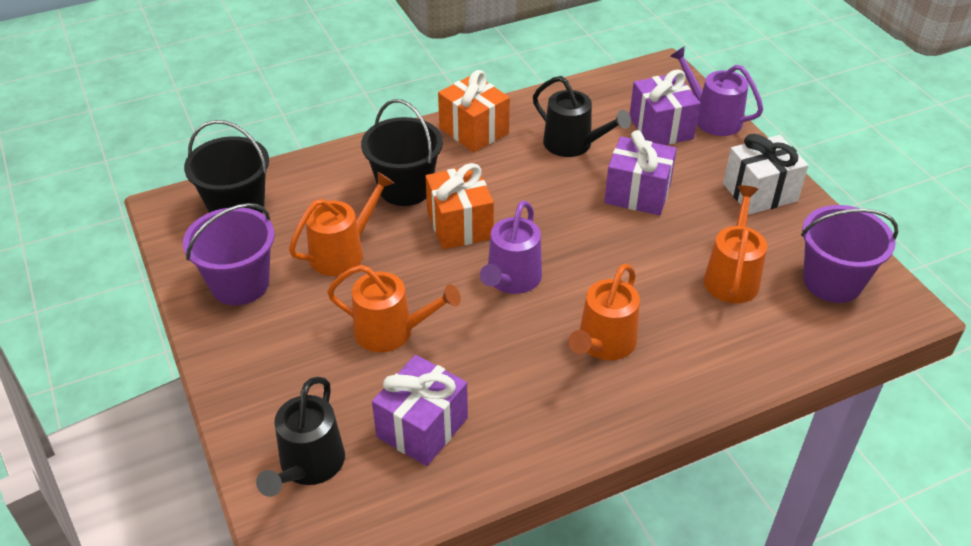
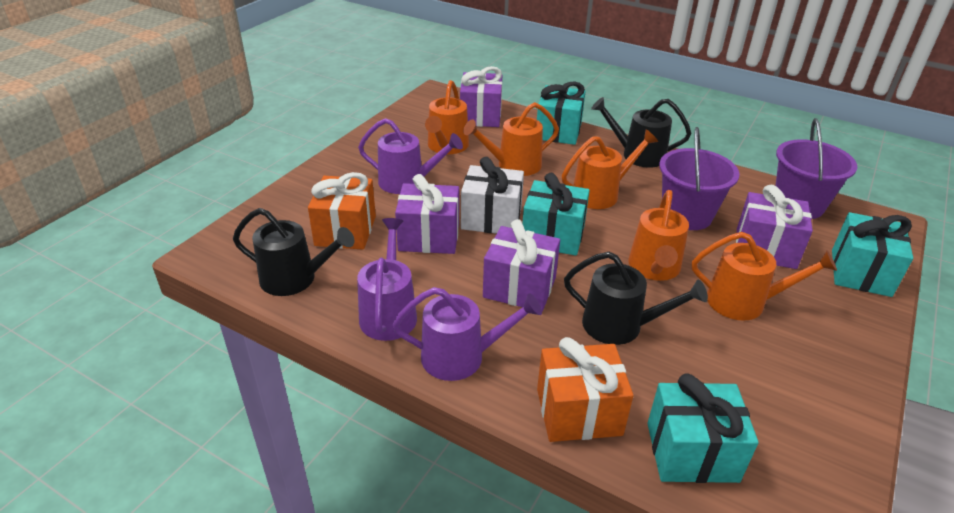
black bucket: [184,120,269,213] [361,99,443,206] = 2 -> none = 0
black watering can: [256,377,345,497] [533,76,631,157] = 2 -> [233,208,354,296] [564,252,708,345] [591,97,691,168] = 3
orange watering can: [289,172,394,276] [327,265,461,352] [569,264,640,360] [704,185,767,303] = 4 -> [425,80,469,154] [463,102,559,176] [562,130,658,209] [628,190,689,281] [692,232,837,321] = 5
purple gift: [372,355,468,466] [604,130,677,215] [630,69,700,145] = 3 -> [395,174,459,254] [460,66,502,127] [483,219,560,312] [736,185,813,269] = 4
purple watering can: [480,200,542,294] [670,46,763,136] = 2 -> [357,218,417,341] [358,118,463,194] [393,287,542,381] = 3
turquoise gift: none = 0 -> [522,173,590,256] [537,81,586,145] [647,373,759,483] [832,212,913,297] = 4

